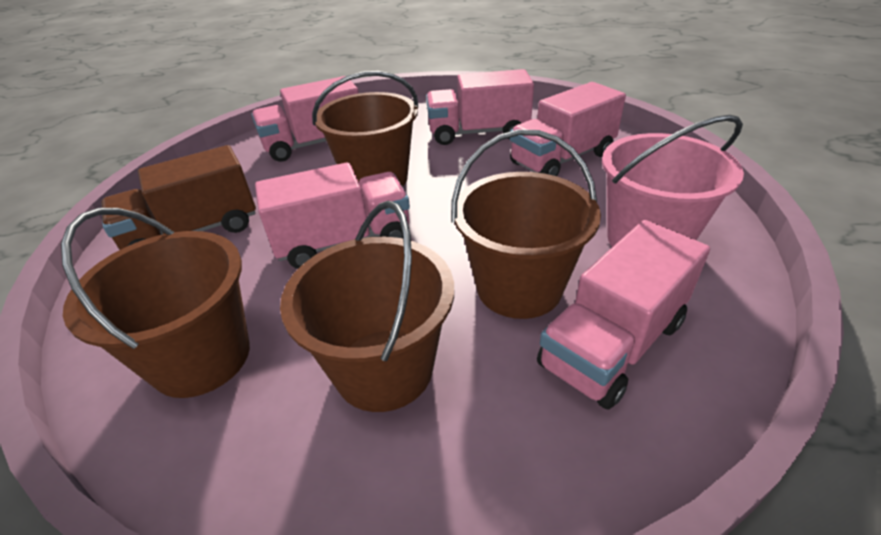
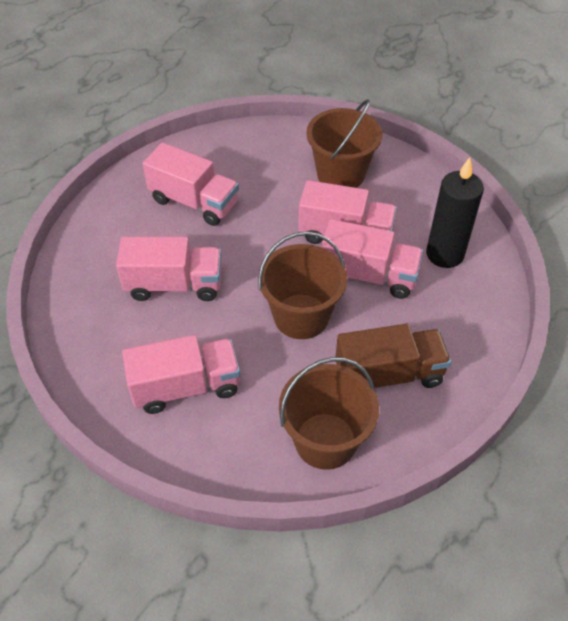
black candle: none = 0 -> [426,157,484,268] = 1
brown bucket: [61,208,250,398] [280,201,454,412] [312,71,418,187] [451,129,601,319] = 4 -> [258,231,347,339] [279,357,379,470] [306,99,382,188] = 3
pink bucket: [602,115,744,247] = 1 -> none = 0

